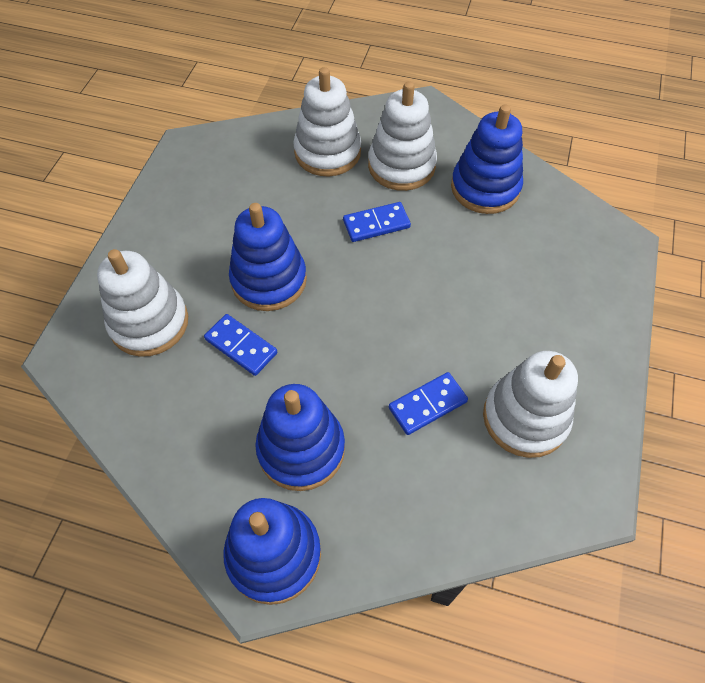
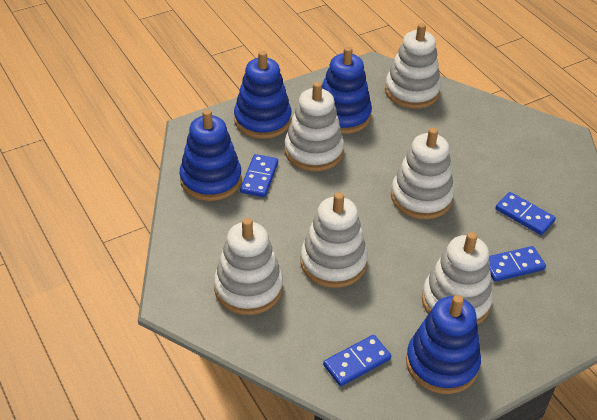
blue domino: [204,314,277,376] [343,202,411,242] [389,372,468,435] = 3 -> [240,154,278,197] [323,335,391,386] [489,246,546,282] [495,192,556,235] = 4
white stacking toy: [97,249,188,357] [293,67,361,176] [368,81,437,191] [483,351,578,458] = 4 -> [214,218,283,315] [284,82,344,171] [300,192,368,288] [385,23,441,109] [391,128,454,219] [422,232,493,325] = 6

